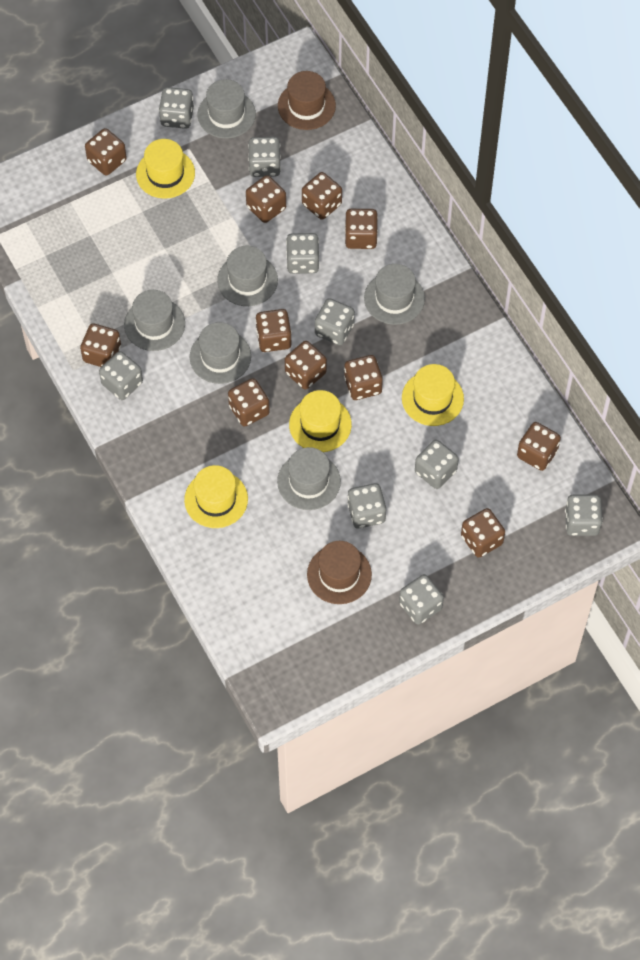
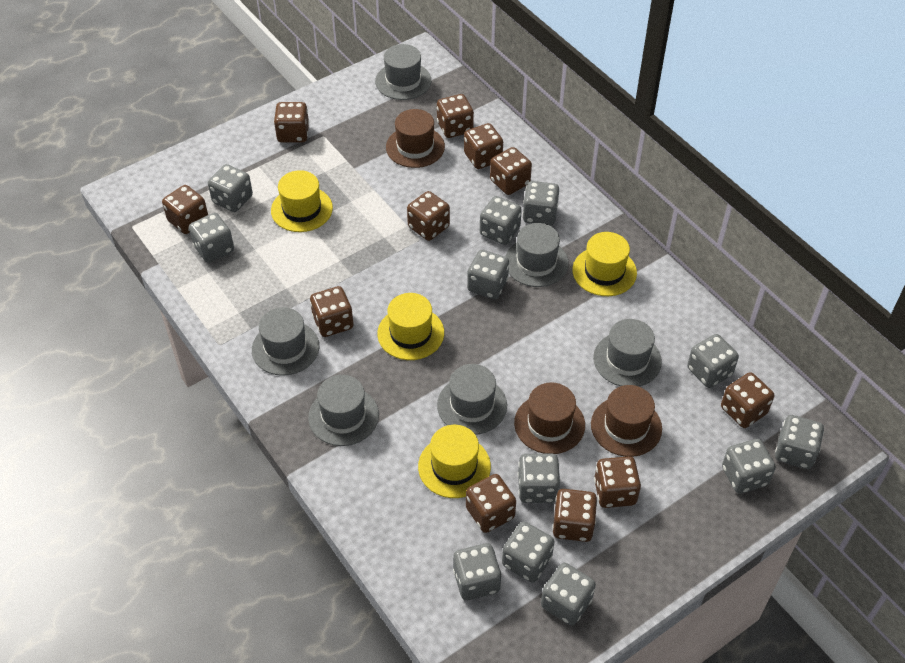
brown hat: [278,71,336,130] [307,541,372,604] = 2 -> [386,109,445,168] [514,382,585,454] [591,385,662,457] = 3
grey dice: [99,351,143,400] [159,87,194,129] [248,137,281,177] [286,233,320,274] [315,298,355,345] [347,483,386,528] [399,574,444,625] [415,440,459,489] [565,494,603,536] = 9 -> [189,213,234,263] [208,164,253,212] [453,543,501,600] [467,250,509,299] [480,196,522,245] [502,521,555,583] [518,453,560,503] [523,181,559,226] [541,563,596,626] [687,334,739,388] [722,439,776,494] [775,415,824,469] = 12

